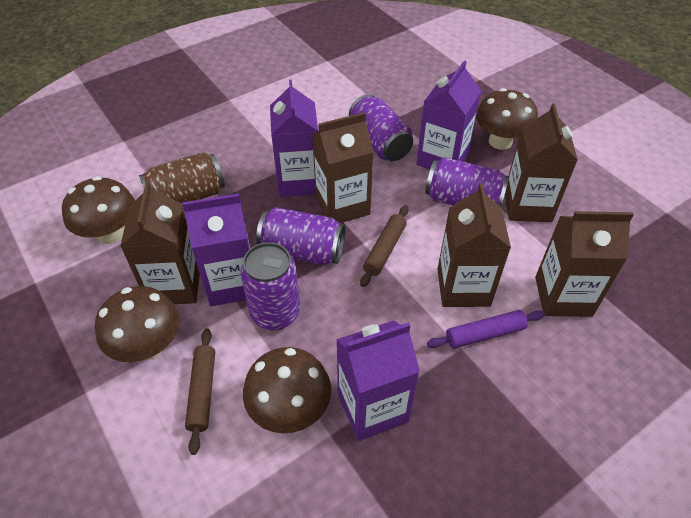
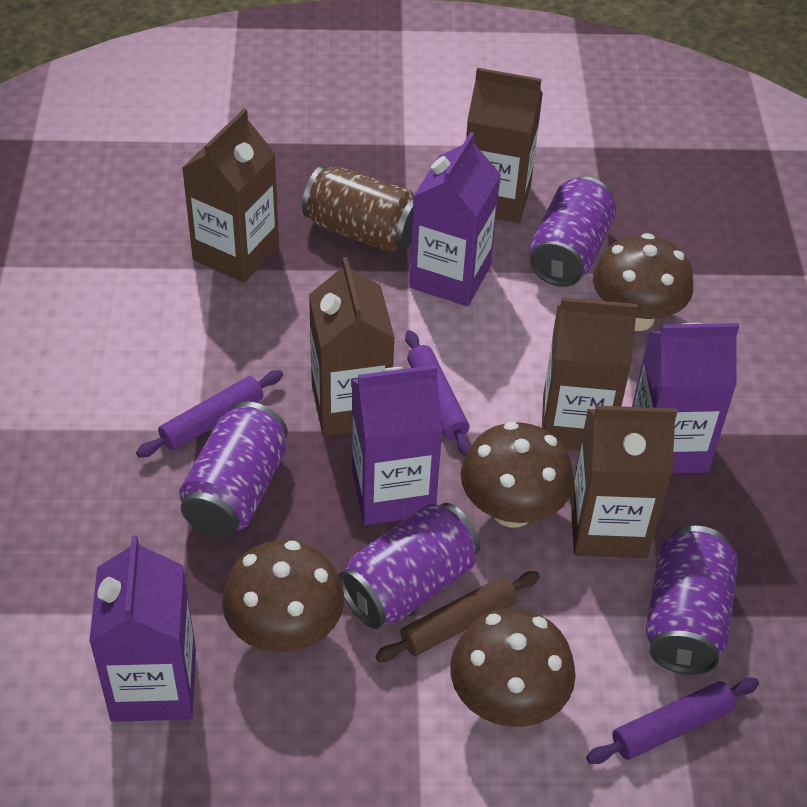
brown rolling pin: [185,328,215,455] [360,205,408,287] = 2 -> [375,571,540,662] = 1
purple rolling pin: [427,310,545,349] = 1 -> [136,370,283,458] [405,330,471,456] [586,677,759,764] = 3

